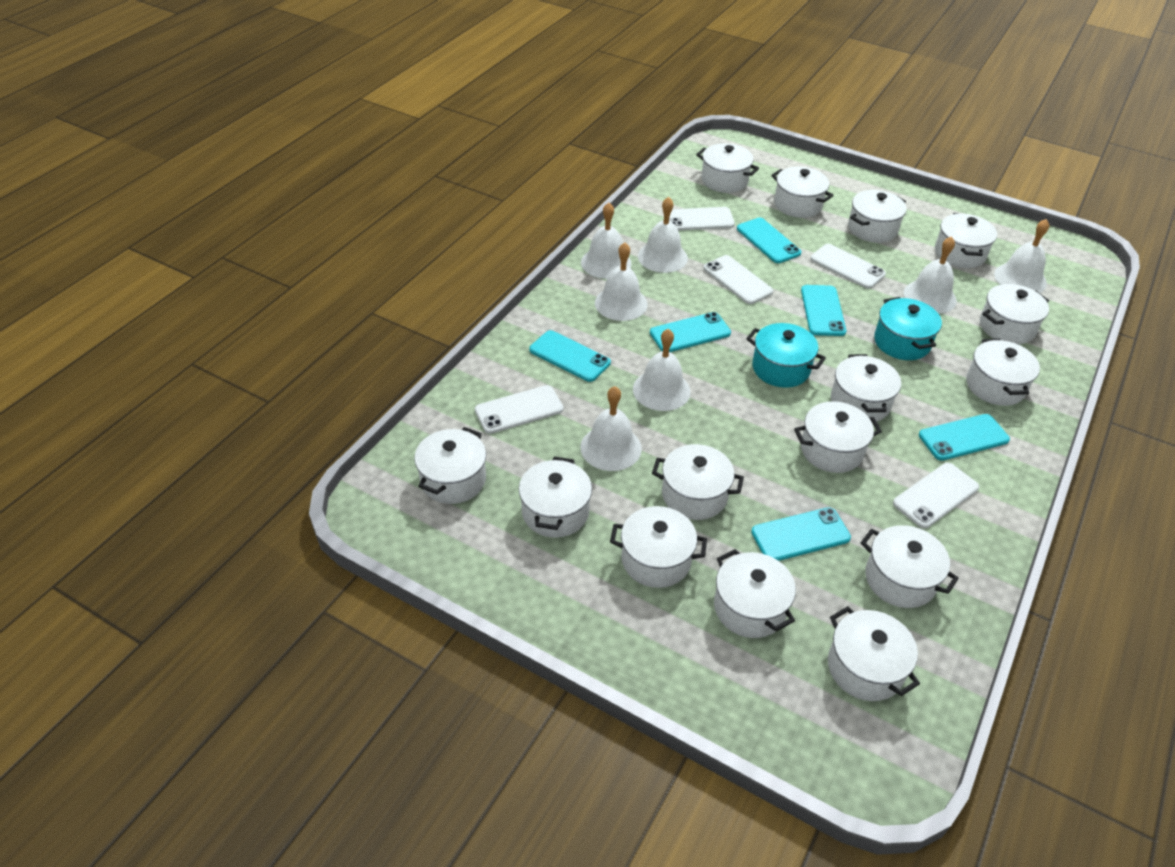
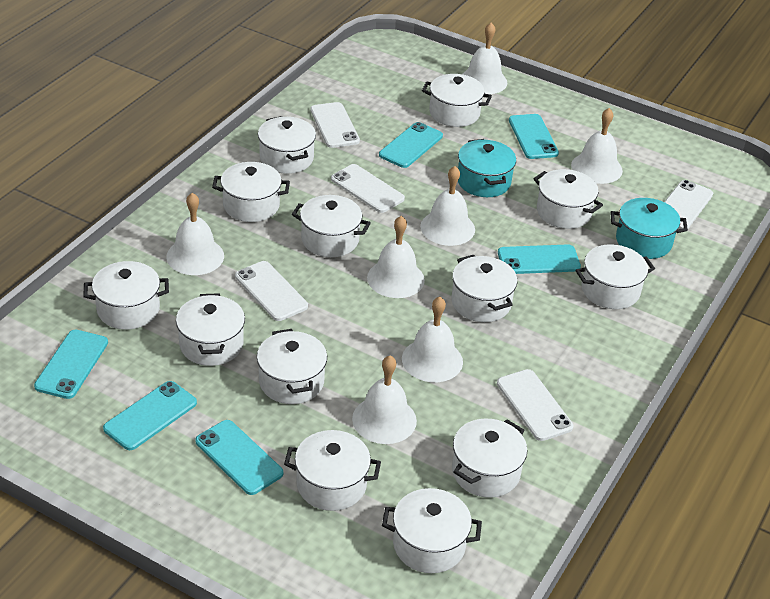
white pot: [414,427,486,504] [519,457,592,538] [610,506,707,588] [652,444,744,520] [696,143,759,193] [714,549,796,638] [771,167,834,218] [794,401,882,473] [828,606,920,701] [831,354,901,422] [848,190,907,243] [861,525,959,608] [935,213,997,268] [966,339,1040,406] [980,284,1049,344] = 15 -> [83,261,169,329] [176,293,245,366] [212,162,290,222] [257,329,327,404] [258,116,316,174] [284,430,381,511] [292,195,371,257] [382,488,482,573] [422,74,492,127] [452,255,517,322] [452,419,527,498] [533,169,603,229] [575,244,655,309] = 13

